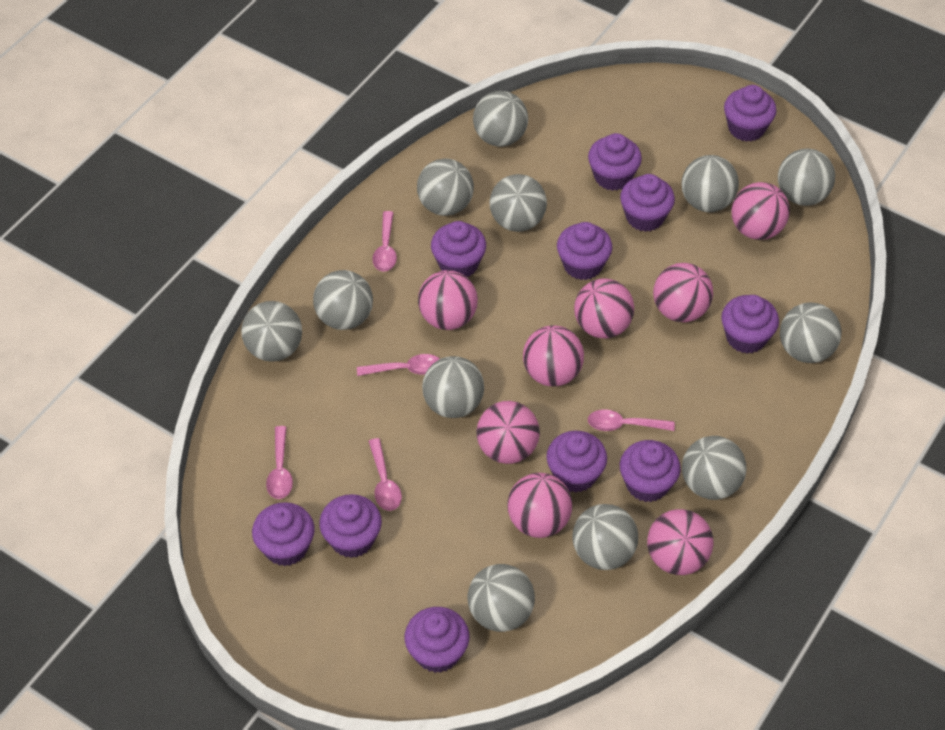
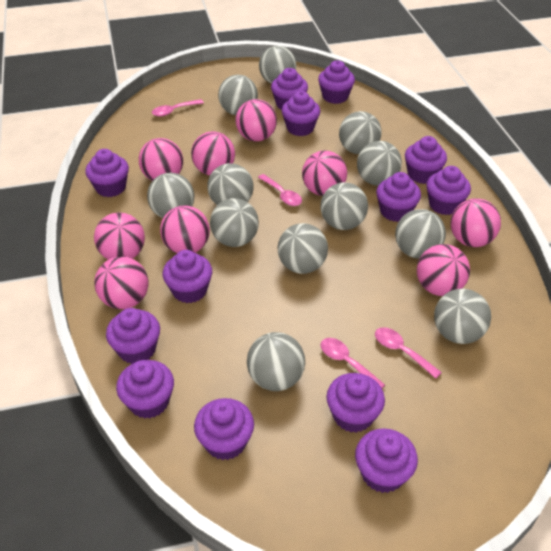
pink ball: [418,270,478,330] [477,401,540,464] [508,473,572,538] [523,325,584,386] [574,278,634,338] [647,509,713,575] [653,263,713,322] [731,182,790,240] = 8 -> [94,213,145,260] [94,256,148,309] [139,138,183,181] [160,205,210,253] [191,131,235,176] [236,99,277,142] [302,150,347,196] [417,244,470,296] [450,198,501,247] = 9
pink spoon: [266,426,293,499] [357,354,439,376] [369,438,402,511] [372,211,397,272] [588,409,675,431] = 5 -> [152,99,204,117] [258,174,302,206] [321,338,385,388] [375,327,442,379] = 4
purple cupcake: [252,502,315,566] [319,494,382,558] [405,607,469,673] [431,221,486,277] [547,431,607,493] [557,222,612,280] [588,133,642,191] [620,174,675,232] [620,440,681,502] [721,295,779,354] [724,85,777,142] = 11 -> [85,149,129,197] [106,308,160,364] [116,360,174,419] [163,250,212,303] [194,398,254,460] [271,68,308,110] [282,91,320,136] [318,60,355,104] [326,373,385,433] [355,428,418,493] [376,172,421,222] [405,136,447,184] [426,166,471,215] = 13

